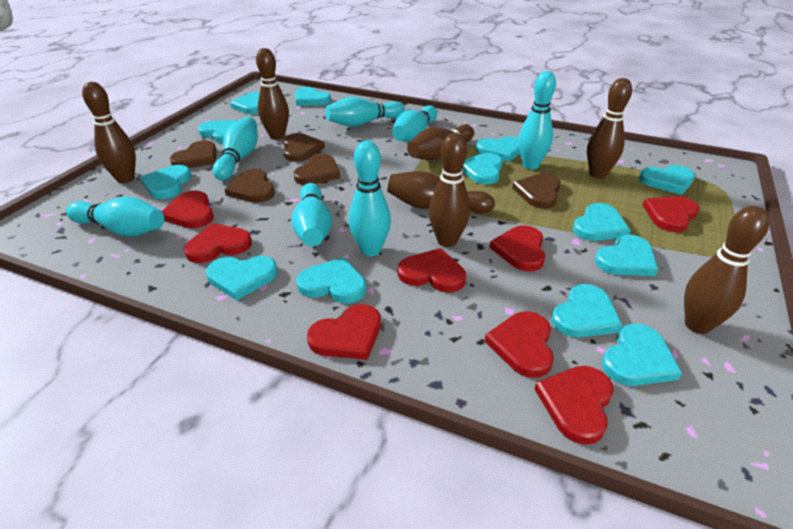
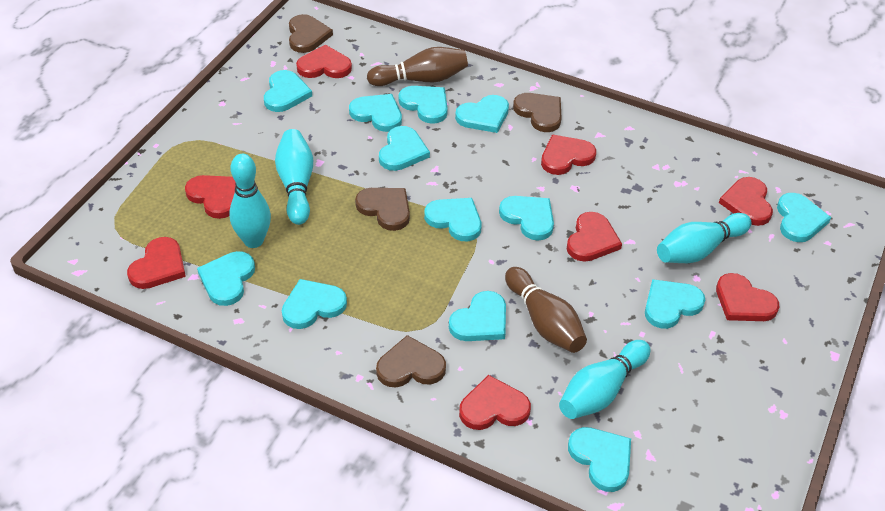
brown bowling pin: [82,82,136,183] [256,48,289,140] [387,171,495,214] [407,125,474,160] [429,133,470,247] [587,78,632,179] [684,206,769,334] = 7 -> [367,47,468,86] [505,267,587,353] = 2
brown heart: [170,140,217,168] [224,169,275,203] [283,133,325,162] [294,154,340,185] [512,173,561,209] = 5 -> [289,14,333,53] [355,188,410,231] [376,335,446,388] [513,93,562,132] = 4
turquoise bowling pin: [66,197,164,237] [213,117,258,180] [291,183,332,247] [325,97,405,127] [348,141,391,257] [392,105,437,142] [518,71,556,170] = 7 -> [229,154,271,248] [275,129,313,225] [559,340,651,419] [657,213,751,263] = 4

